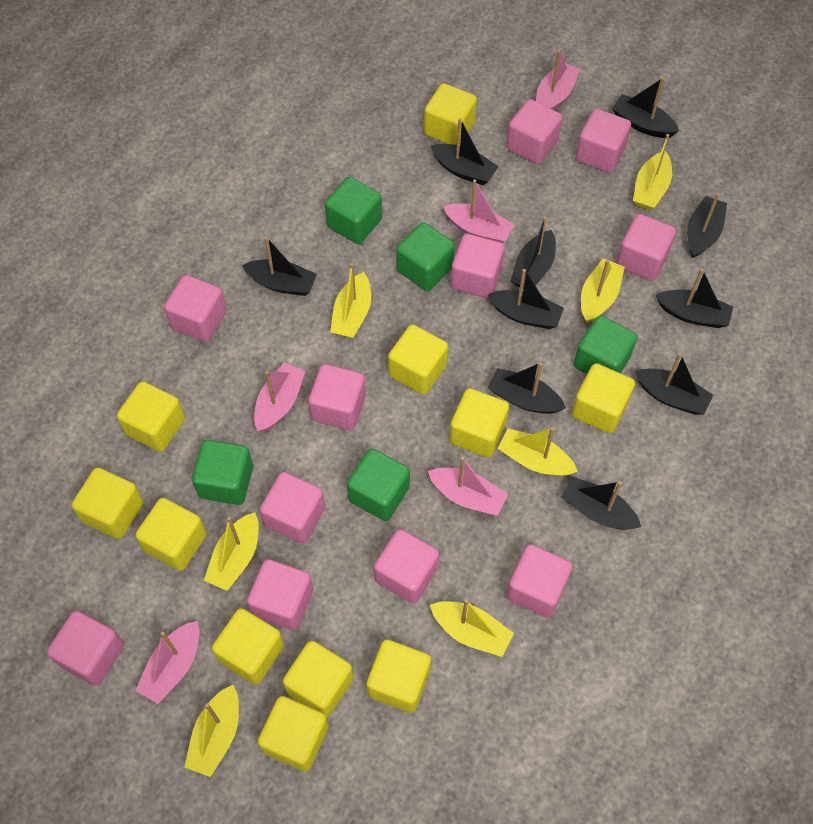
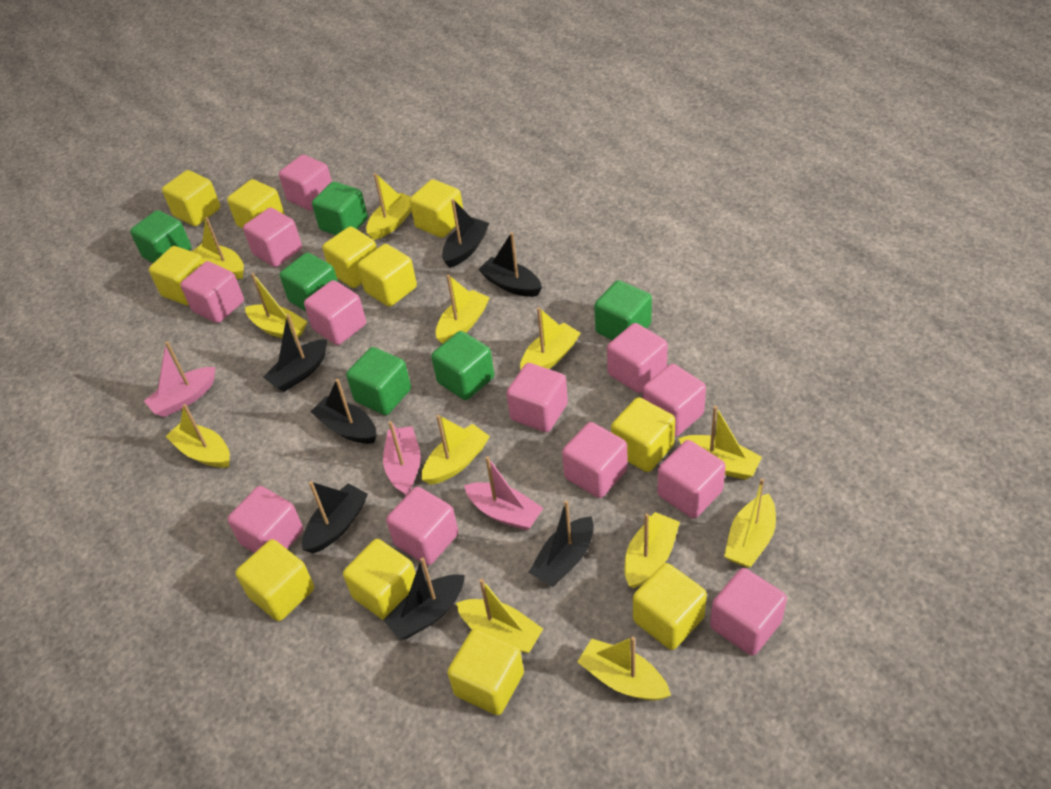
black boat: [242,237,317,296] [431,118,499,185] [487,362,566,414] [488,269,564,329] [511,216,556,289] [561,477,641,530] [612,77,679,138] [635,353,713,415] [656,269,733,328] [687,193,727,258] = 10 -> [263,314,327,392] [302,481,368,553] [310,379,377,444] [383,557,465,639] [442,199,489,268] [478,232,542,297] [529,500,594,587] = 7
green cube: [192,440,253,505] [325,177,382,244] [347,448,410,521] [396,222,455,291] [574,316,637,374] = 5 -> [130,210,192,263] [280,252,338,311] [312,182,368,235] [346,347,411,415] [431,331,494,400] [594,280,652,340] = 6
pink boat: [135,621,200,704] [254,362,306,432] [428,457,508,516] [443,179,515,243] [536,50,580,110] = 5 -> [144,341,215,417] [383,421,421,496] [464,456,543,531] = 3
pink cube: [47,611,124,686] [164,275,227,342] [247,559,313,630] [260,472,325,544] [308,364,366,430] [374,529,439,604] [451,234,505,298] [506,99,562,164] [506,544,572,618] [575,109,631,173] [616,214,676,281] = 11 -> [180,261,244,323] [227,486,303,553] [243,208,302,267] [279,155,332,211] [304,280,366,345] [386,487,458,565] [506,363,568,432] [562,422,628,498] [607,323,668,393] [643,364,706,437] [657,440,726,518] [710,568,787,656] = 12
yellow boat: [184,685,239,777] [204,512,259,591] [330,263,371,338] [430,599,514,657] [497,427,578,476] [581,258,625,323] [633,134,672,210] = 7 -> [165,404,230,468] [192,217,244,279] [245,273,307,340] [366,173,412,240] [421,415,490,485] [436,274,490,344] [456,578,543,653] [520,307,580,371] [577,636,671,701] [624,512,680,588] [678,406,762,480] [724,478,776,568] = 12

